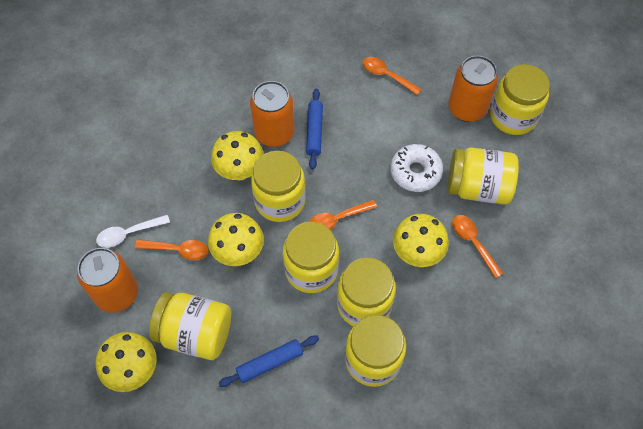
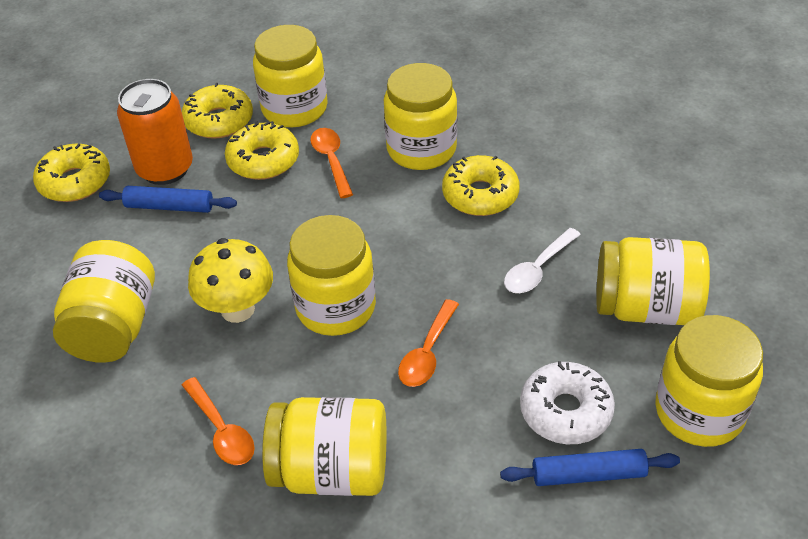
orange can: [77,248,138,313] [250,81,295,147] [448,55,498,122] = 3 -> [117,79,193,185] = 1
orange spoon: [135,239,209,260] [309,200,377,230] [362,57,422,95] [452,215,503,278] = 4 -> [182,377,255,465] [310,128,353,198] [398,299,459,387] = 3
yellow donut: none = 0 -> [33,144,110,202] [182,83,253,139] [225,121,299,180] [442,155,520,216] = 4
yellow mushroom: [96,332,156,392] [208,213,264,266] [211,131,264,181] [393,214,449,267] = 4 -> [188,238,273,323] = 1

